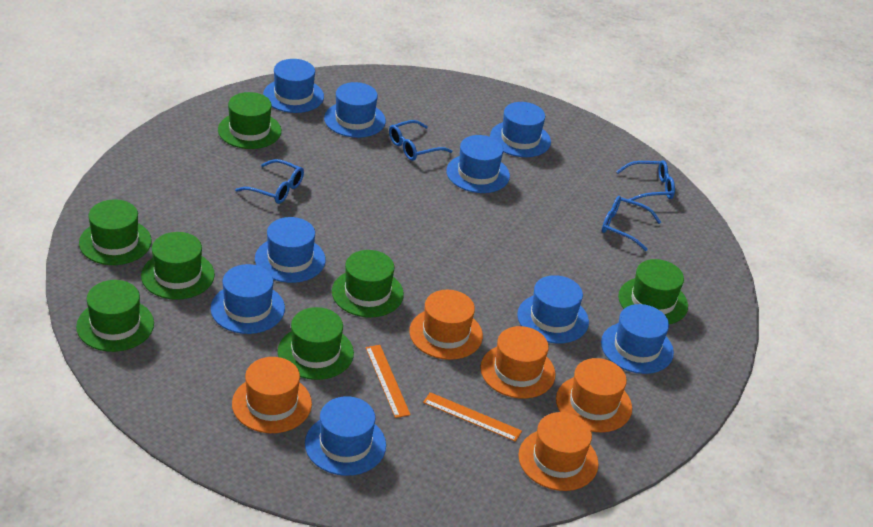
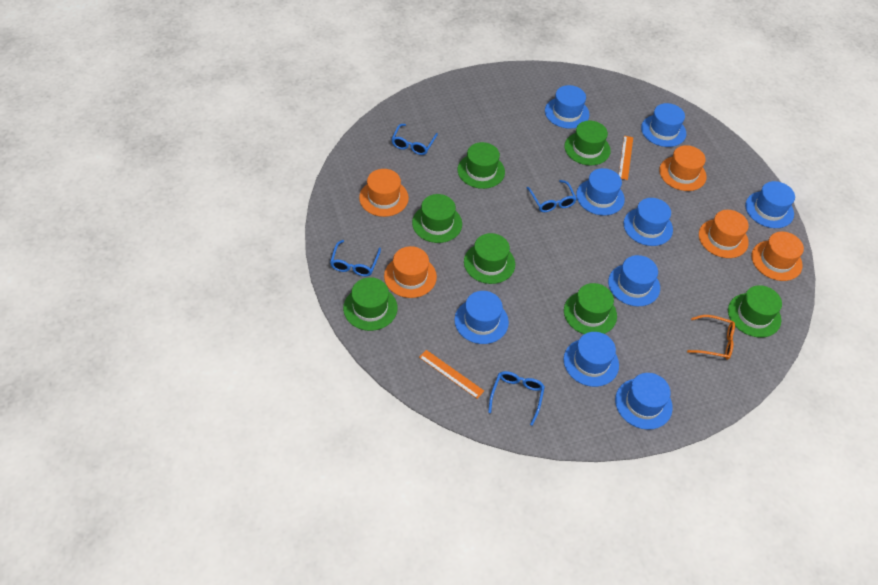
orange glasses: none = 0 -> [687,315,735,360] = 1

